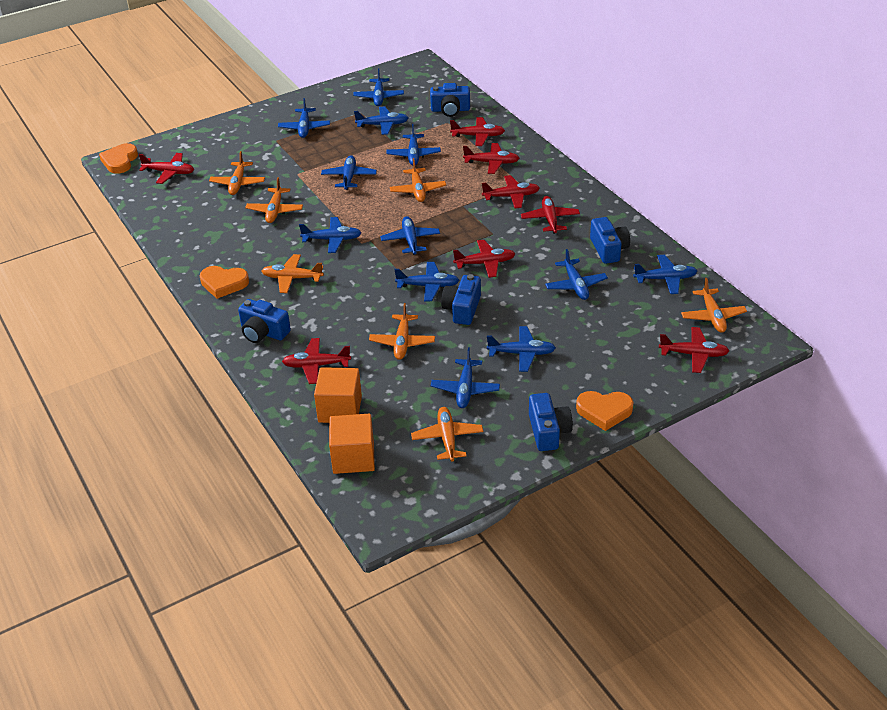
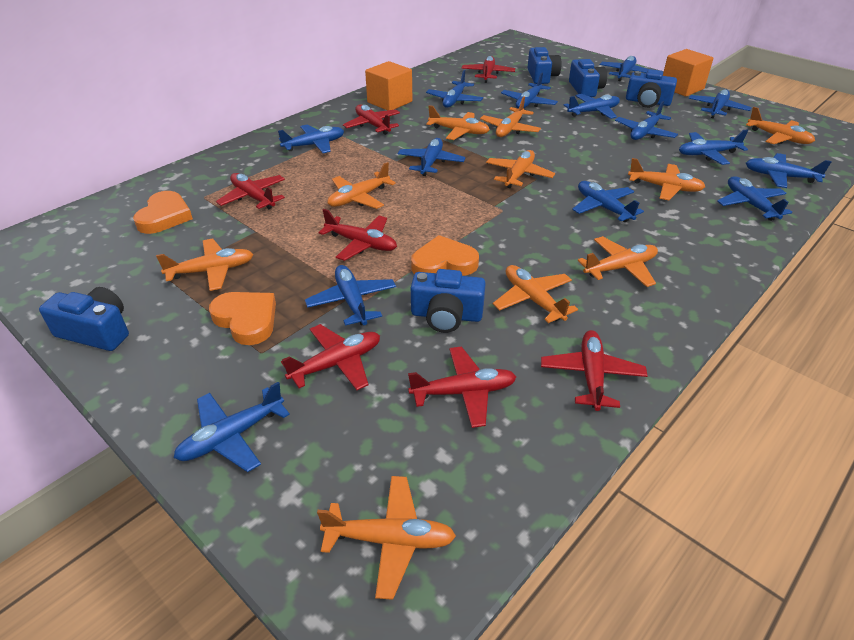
blue plane: [278,98,330,138] [299,217,361,253] [321,156,377,190] [353,69,404,106] [354,107,408,135] [380,216,440,255] [386,124,441,166] [394,262,459,301] [431,348,500,408] [487,326,556,372] [545,249,608,300] [633,255,697,294] = 12 -> [174,382,290,472] [278,124,344,153] [305,265,396,326] [397,138,466,176] [426,70,483,108] [501,73,558,109] [564,94,620,119] [572,181,644,222] [600,56,649,81] [615,101,678,140] [679,130,748,165] [689,89,752,118] [717,176,792,221] [746,153,832,188] = 14
orange plane: [209,151,265,195] [245,177,303,223] [262,254,324,293] [369,303,435,360] [390,158,446,202] [411,407,483,462] [681,278,747,333] = 7 -> [156,239,253,291] [317,476,456,600] [328,162,396,209] [426,105,490,140] [480,96,541,137] [486,150,555,188] [493,265,578,323] [578,236,658,287] [628,158,705,200] [746,107,815,144] = 10
red plane: [139,153,194,184] [282,338,351,384] [450,117,505,146] [453,240,515,278] [463,143,519,174] [482,175,540,208] [521,196,580,234] [659,327,729,373] = 8 -> [216,173,285,209] [281,324,380,390] [318,209,397,261] [343,105,400,135] [408,346,516,428] [461,56,515,83] [541,330,648,411] = 7

